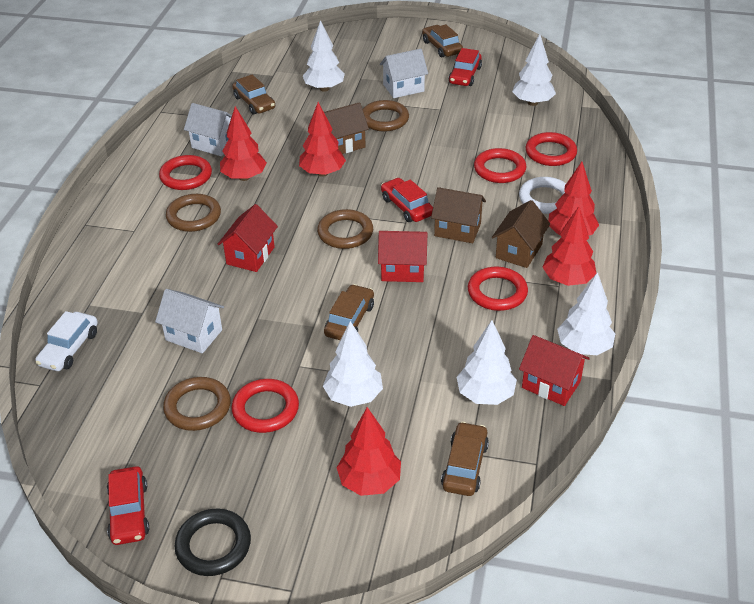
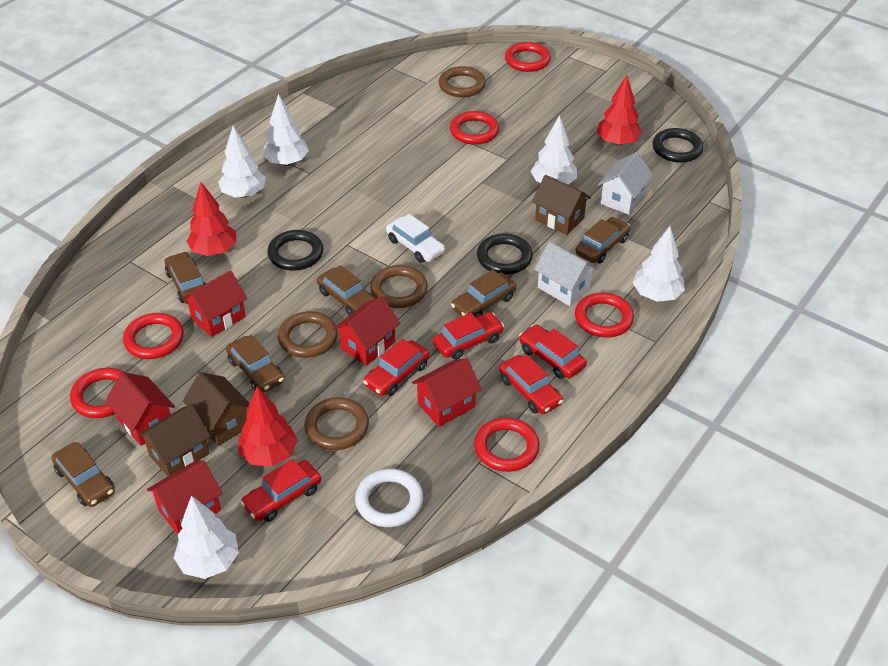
black ring: [174,509,251,576] = 1 -> [267,230,323,271] [477,234,533,275] [652,128,703,163] = 3
brown car: [232,74,275,114] [324,284,374,340] [422,24,463,57] [441,422,489,496] = 4 -> [51,442,115,507] [165,251,206,304] [226,335,285,393] [317,265,375,315] [451,270,516,317] [575,217,630,263] = 6
red car: [107,466,149,545] [381,178,433,222] [449,48,482,86] = 3 -> [240,459,321,522] [363,339,429,396] [433,312,504,360] [499,355,563,414] [519,324,587,379] = 5
red house: [218,204,278,272] [378,231,428,282] [519,335,590,406] = 3 -> [105,372,175,446] [147,460,222,535] [182,270,247,337] [333,296,400,366] [412,358,482,427] = 5
red ring: [159,155,212,190] [231,379,299,433] [468,267,528,311] [474,148,527,183] [525,132,577,166] = 5 -> [70,368,124,418] [123,313,184,359] [450,111,499,145] [474,417,540,472] [505,42,551,72] [575,293,634,338] = 6
red tree: [220,106,267,181] [299,102,346,177] [336,407,401,496] [542,206,596,286] [548,162,599,235] = 5 -> [186,182,236,256] [238,387,298,466] [597,75,642,146] = 3
white house: [155,289,224,353] [184,103,232,156] [380,49,428,98] = 3 -> [534,242,598,306] [598,152,653,215] = 2

